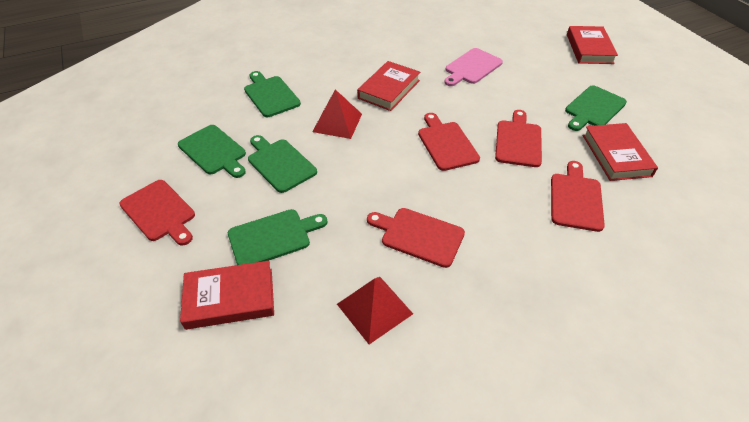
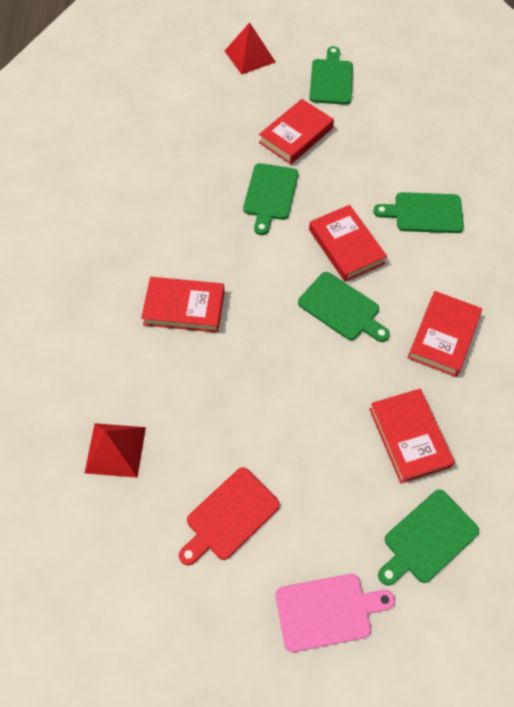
red book: [180,261,274,330] [357,61,420,111] [567,26,618,64] [583,123,658,181] = 4 -> [141,277,225,333] [259,99,334,164] [309,205,387,282] [369,389,455,484] [408,291,482,377] = 5
red cutting board: [119,180,195,246] [367,208,465,268] [418,113,480,171] [495,110,542,167] [551,161,605,232] = 5 -> [179,467,280,566] = 1

